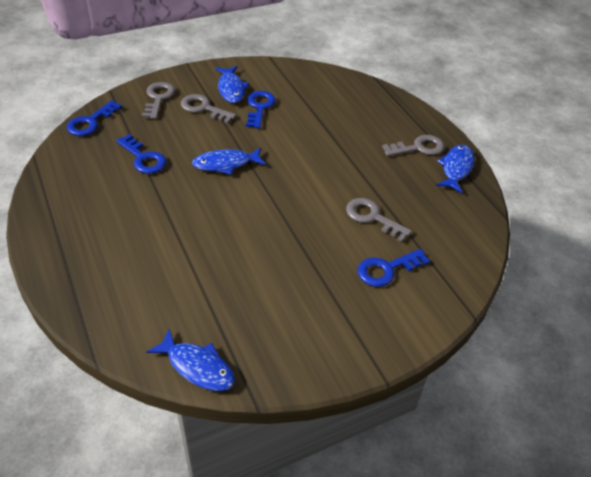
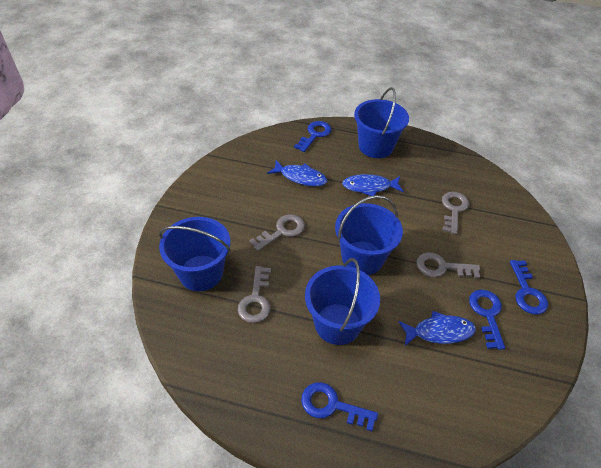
blue bucket: none = 0 -> [159,217,231,291] [305,258,380,345] [335,195,403,275] [354,87,409,158] = 4
blue fish: [146,329,235,391] [192,147,266,175] [216,66,249,103] [436,145,474,193] = 4 -> [267,160,327,186] [342,174,404,196] [398,311,476,346] = 3

